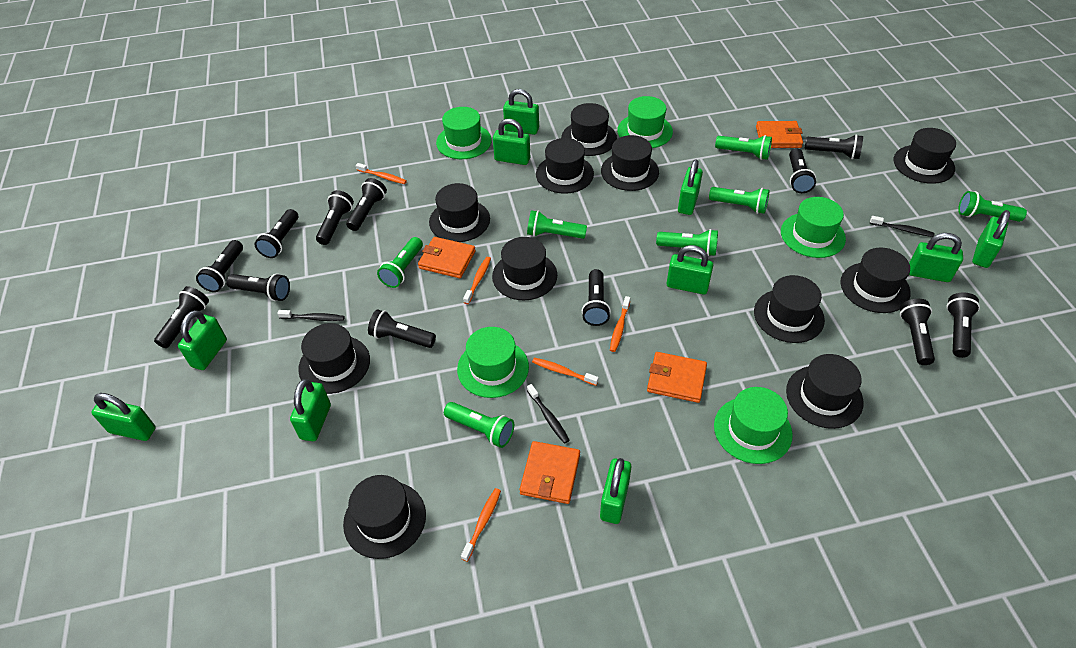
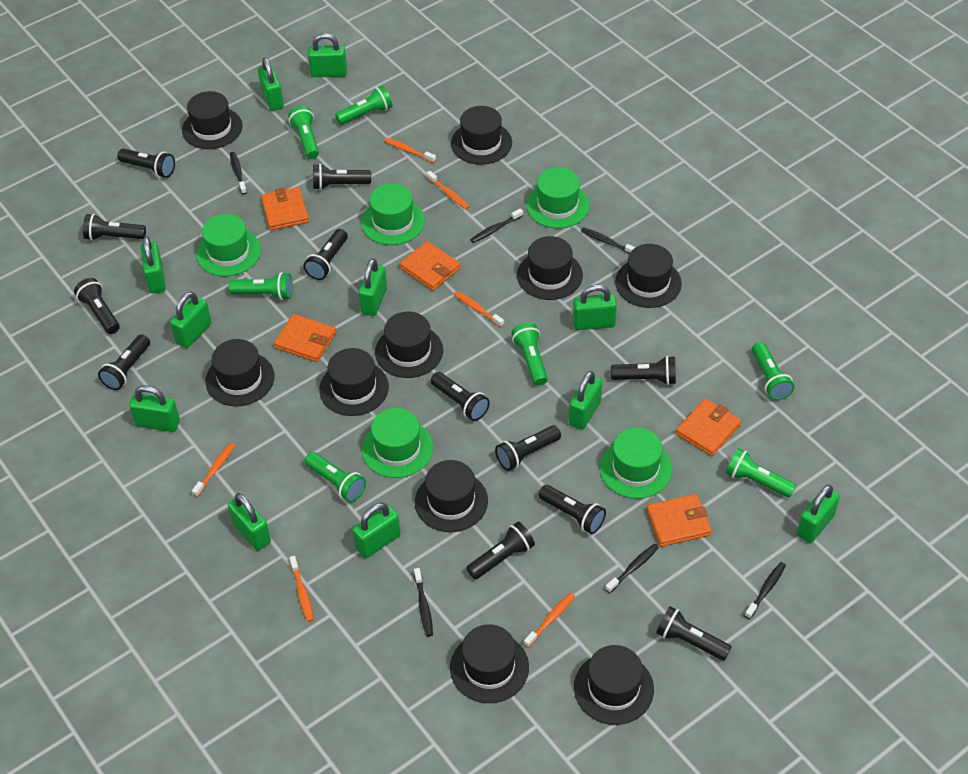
black hat: [298,323,370,394] [343,475,426,559] [429,183,490,242] [492,237,557,300] [536,138,594,194] [561,103,617,156] [601,135,659,191] [754,275,825,343] [786,354,863,429] [841,247,911,313] [894,128,956,184] = 11 -> [182,91,242,149] [205,339,274,406] [319,348,389,416] [375,312,443,378] [415,460,488,532] [450,624,529,703] [451,106,512,165] [517,236,583,300] [574,645,654,725] [615,244,682,308] = 10
black toothbrush: [277,310,345,321] [527,384,570,444] [870,216,935,237] = 3 -> [230,152,247,195] [414,568,433,637] [470,208,523,243] [581,227,636,254] [605,544,659,593] [745,562,786,619] = 6
green padlock: [91,393,156,441] [178,310,227,370] [290,379,331,441] [493,119,530,165] [503,89,539,135] [600,458,632,524] [667,245,713,294] [678,159,703,215] [909,233,963,282] [972,210,1010,268] = 10 -> [129,385,180,432] [141,236,166,293] [170,292,212,348] [228,493,271,551] [258,57,284,111] [308,33,347,77] [353,503,401,558] [358,258,387,316] [569,371,602,430] [573,284,617,330] [797,485,840,543] = 11
orange toothbrush: [356,163,407,184] [461,488,501,562] [463,257,491,304] [532,358,599,386] [610,296,630,352] = 5 -> [192,443,235,497] [289,556,314,622] [384,138,436,163] [426,171,470,209] [454,291,504,327] [524,593,575,648] = 6
orange wallet: [418,237,476,278] [520,441,580,504] [647,352,707,403] [756,121,803,148] = 4 -> [261,187,309,231] [274,314,336,362] [399,241,461,291] [646,494,712,547] [676,398,741,456] = 5

